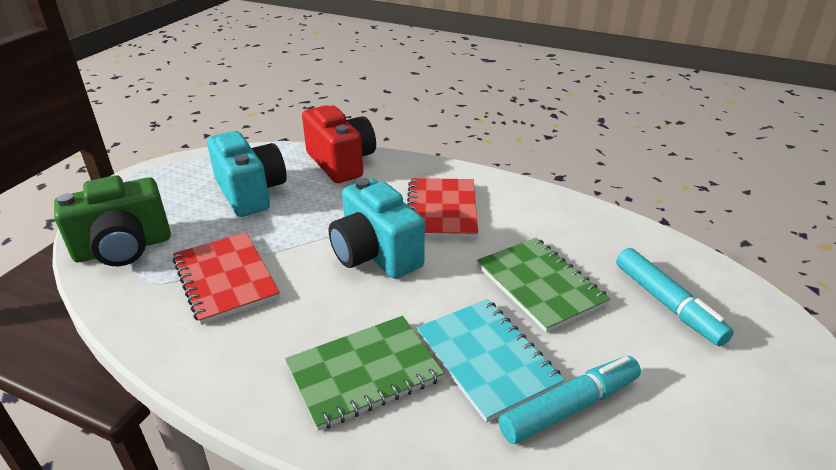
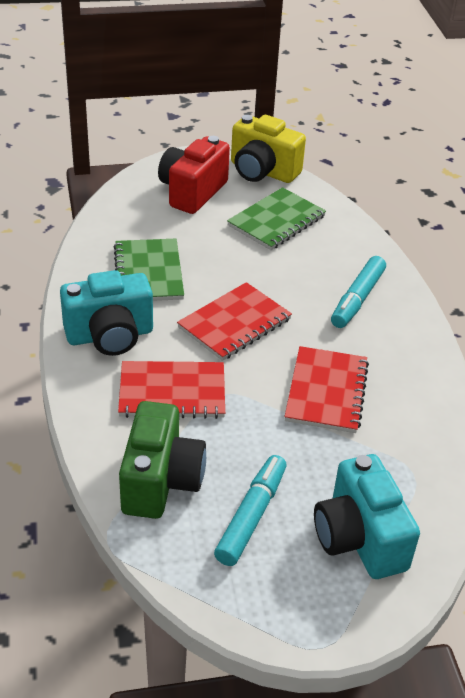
red notebook: [173,232,280,325] [407,178,478,238] = 2 -> [118,361,225,419] [177,282,292,361] [284,346,369,433] = 3
turquoise notebook: [416,299,565,423] = 1 -> none = 0
yellow camera: none = 0 -> [231,115,306,183] = 1

